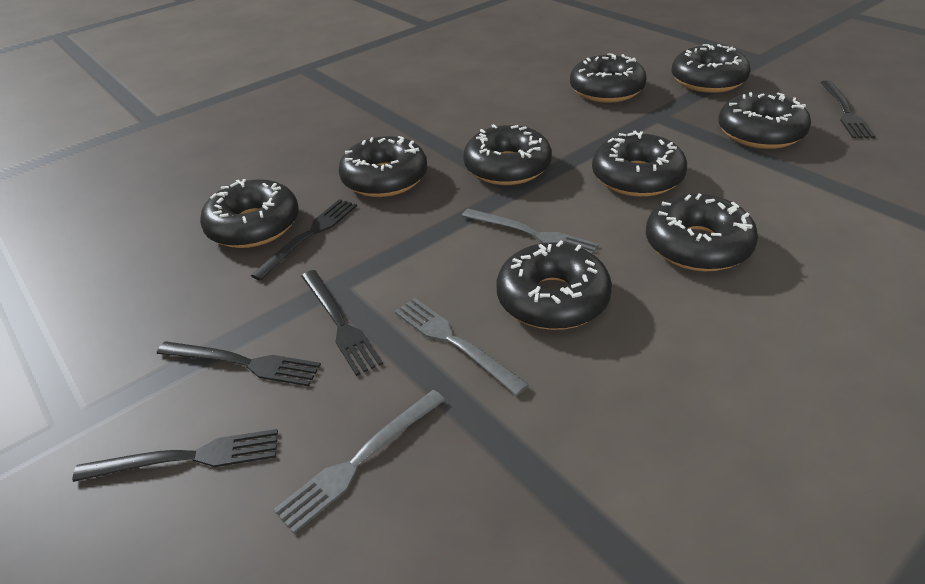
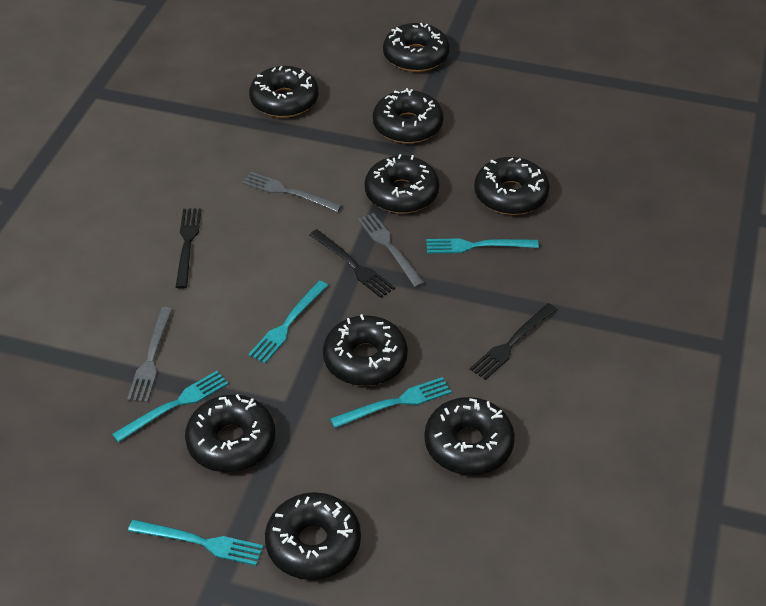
black fork: [72,429,278,482] [157,341,321,386] [251,199,357,281] [301,270,383,376] [820,80,875,138] = 5 -> [176,209,201,289] [309,229,395,298] [470,303,557,380] = 3
turquoise fork: none = 0 -> [112,371,228,442] [128,520,263,566] [248,281,328,363] [330,377,451,428] [426,238,539,253] = 5

